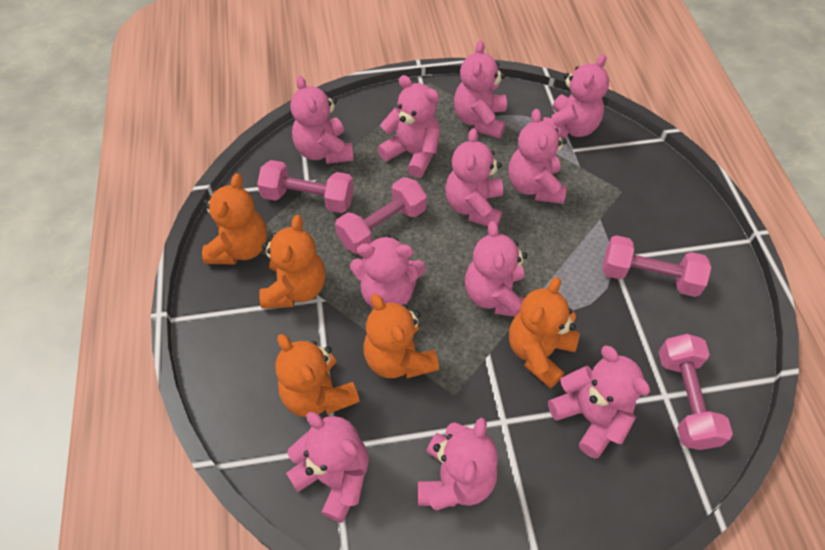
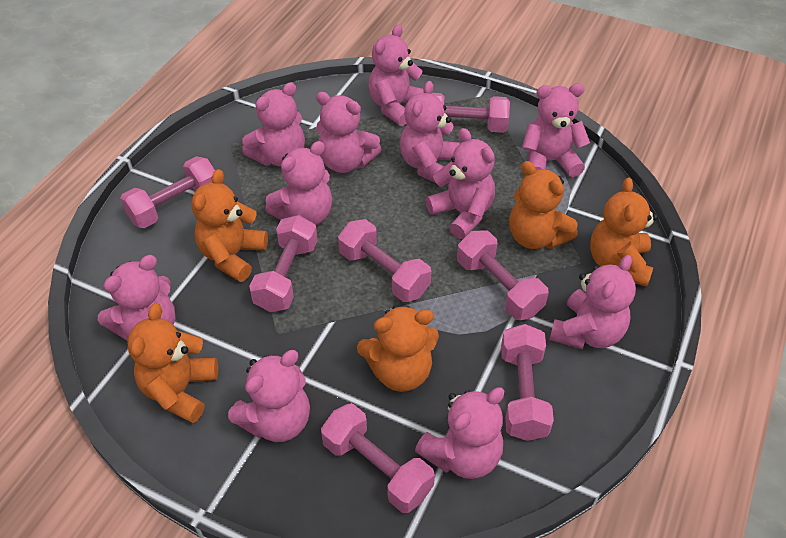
pink dumbbell: [257,160,354,213] [335,177,427,254] [603,235,711,297] [659,334,733,450] = 4 -> [120,156,215,228] [249,215,318,312] [321,404,435,513] [338,219,432,302] [432,93,510,133] [457,230,549,320] [501,324,554,441] = 7

